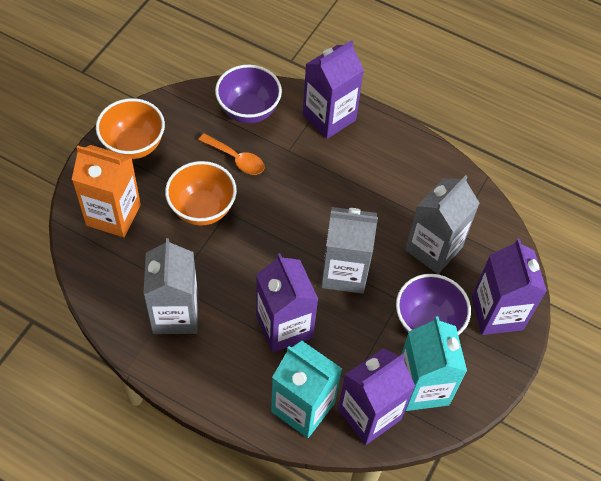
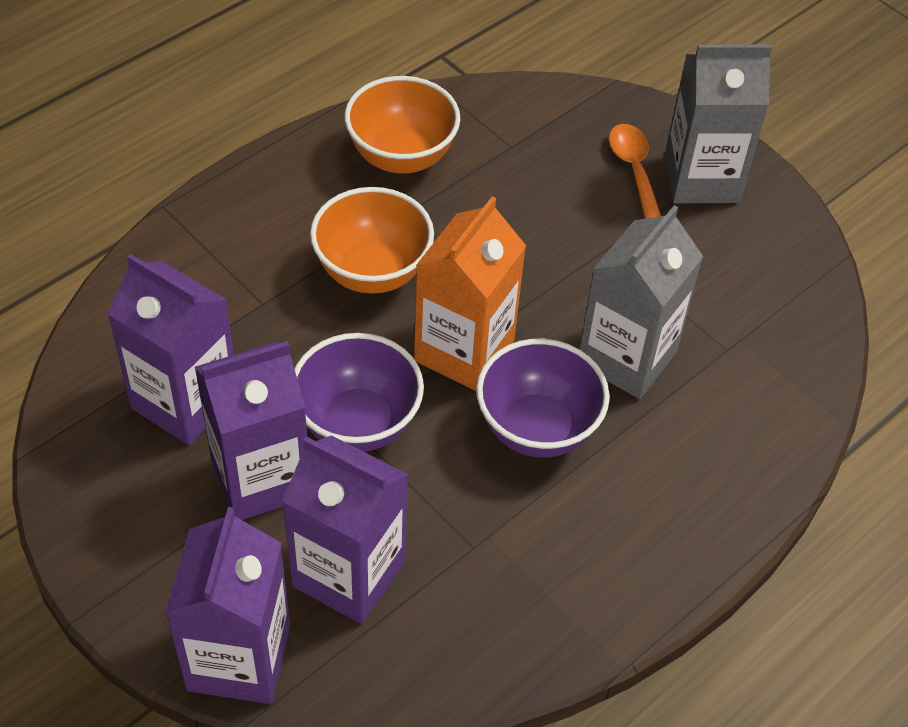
grey carton: [143,238,198,334] [321,207,378,294] [405,175,480,274] = 3 -> [579,205,703,399] [665,45,772,203] = 2
turquoise carton: [271,341,342,438] [401,316,467,411] = 2 -> none = 0

